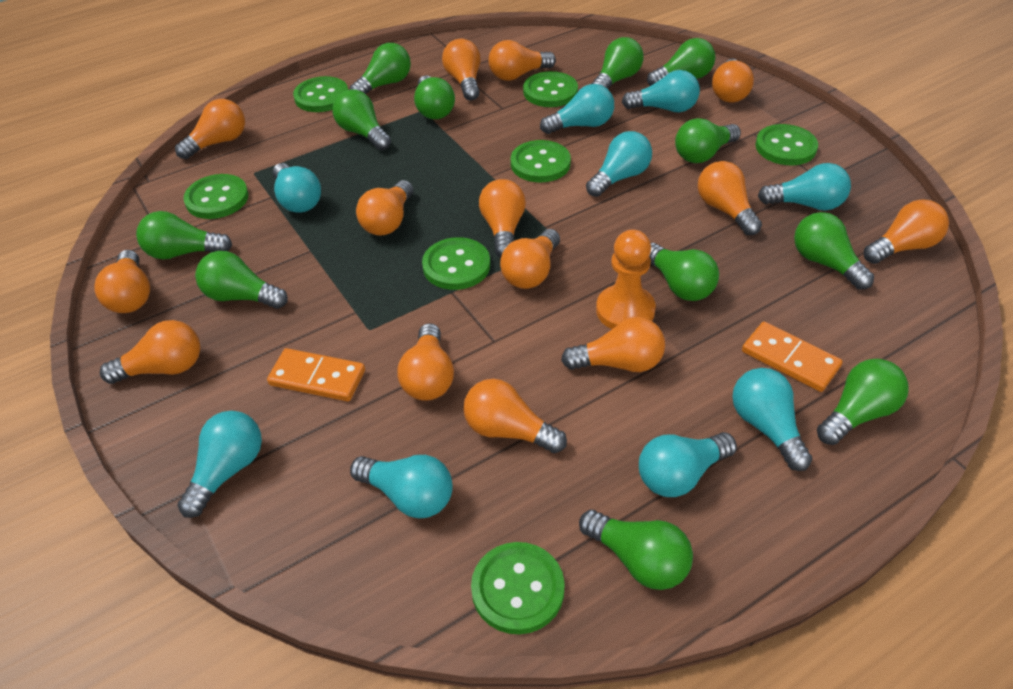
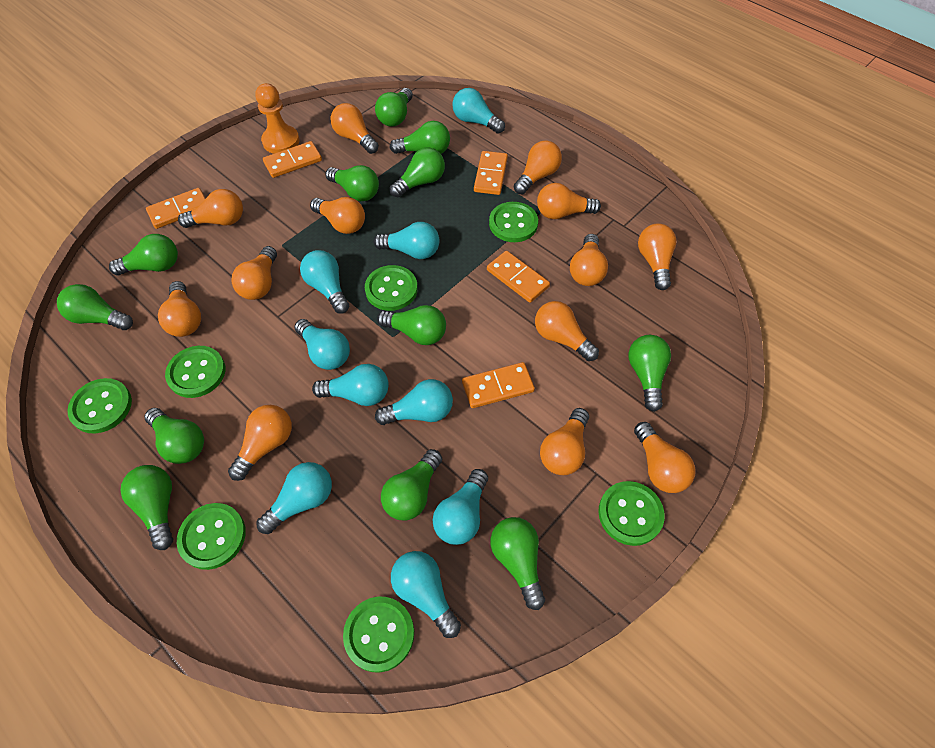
orange domino: [267,348,365,401] [742,322,843,392] = 2 -> [146,188,206,229] [263,141,322,178] [462,362,535,408] [474,151,508,195] [487,251,550,303] = 5
orange light bulb: [94,250,150,313] [100,320,201,384] [175,99,245,159] [356,180,414,236] [397,323,454,401] [442,39,481,100] [463,379,567,453] [479,179,526,258] [489,40,556,81] [500,229,560,289] [561,317,665,372] [698,161,762,235] [712,59,754,102] [864,199,949,264] = 14 -> [158,281,201,337] [178,189,243,228] [228,405,292,481] [231,246,277,300] [310,197,365,234] [330,103,379,154] [514,140,562,194] [535,301,599,361] [537,183,601,219] [540,408,589,475] [570,234,608,286] [634,422,696,493] [638,223,676,290] = 13

